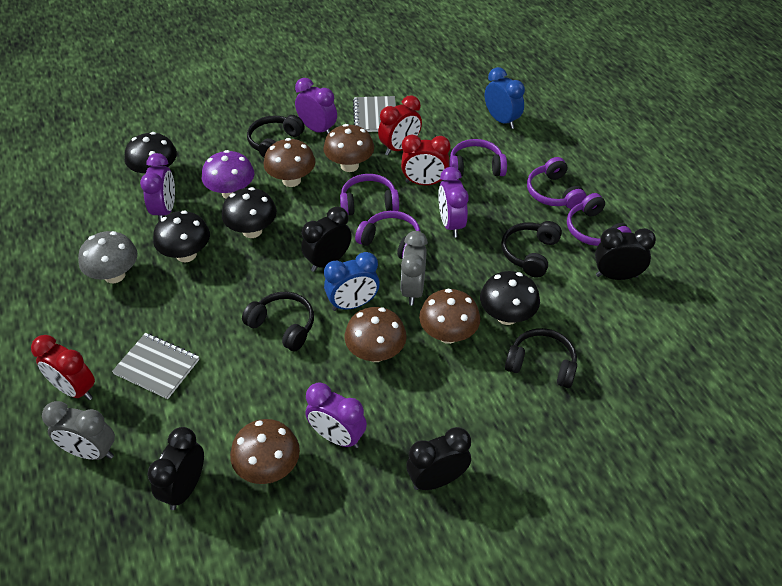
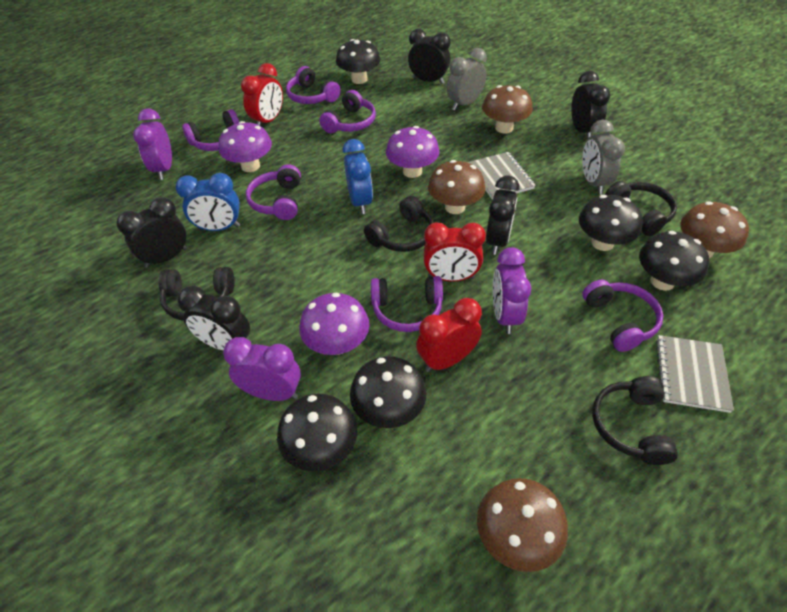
black clock: [148,427,204,510] [301,207,352,272] [406,427,471,490] [595,228,656,280] = 4 -> [116,197,187,268] [177,286,250,351] [408,29,451,84] [486,176,520,255] [571,71,610,139] = 5
black mushroom: [125,132,177,173] [153,211,210,263] [222,187,277,238] [480,271,540,325] = 4 -> [277,393,357,471] [336,39,380,84] [350,356,427,428] [579,195,643,251] [639,231,709,291] = 5
brown mushroom: [230,419,300,484] [264,138,315,187] [323,124,374,172] [345,307,407,362] [419,289,480,344] = 5 -> [428,160,485,214] [477,478,568,572] [482,85,533,133] [680,201,749,258] = 4
grey mushroom: [78,231,137,283] = 1 -> none = 0
purple clock: [140,153,175,221] [295,78,337,135] [305,382,367,448] [438,167,469,237] = 4 -> [133,108,172,180] [223,337,301,401] [493,247,531,334] = 3
purple headphones: [340,174,399,216] [355,211,421,259] [449,139,507,176] [527,157,587,209] [567,193,631,246] = 5 -> [182,109,239,151] [246,164,301,220] [286,66,340,104] [319,90,376,133] [371,276,443,332] [582,280,663,352] = 6
purple mushroom: [202,150,254,199] = 1 -> [219,121,272,172] [299,292,369,355] [386,126,440,178] = 3

